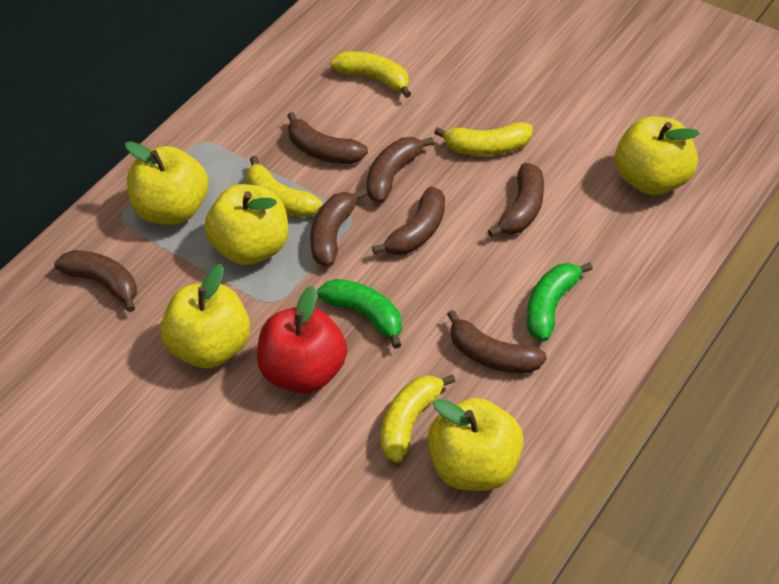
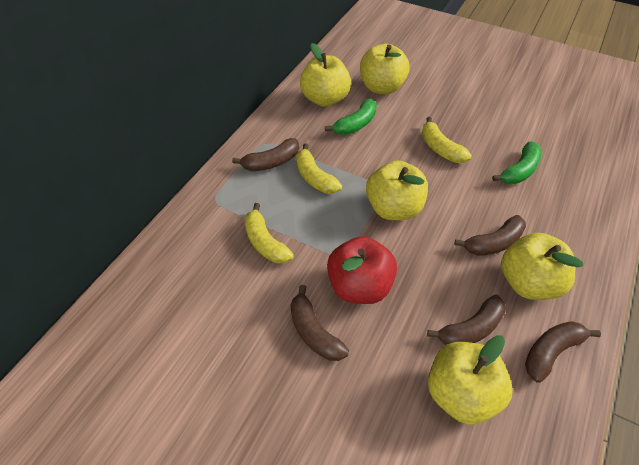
brown banana: [54,250,137,312] [287,112,368,164] [310,188,367,266] [367,137,434,203] [372,186,445,255] [447,310,547,373] [488,163,544,237] = 7 -> [232,138,299,171] [290,285,349,361] [427,294,506,345] [454,215,526,256] [525,321,601,383] = 5
yellow banana: [246,156,322,218] [330,51,411,98] [381,374,456,463] [434,122,533,156] = 4 -> [245,203,294,263] [296,143,342,194] [422,117,472,163] = 3

